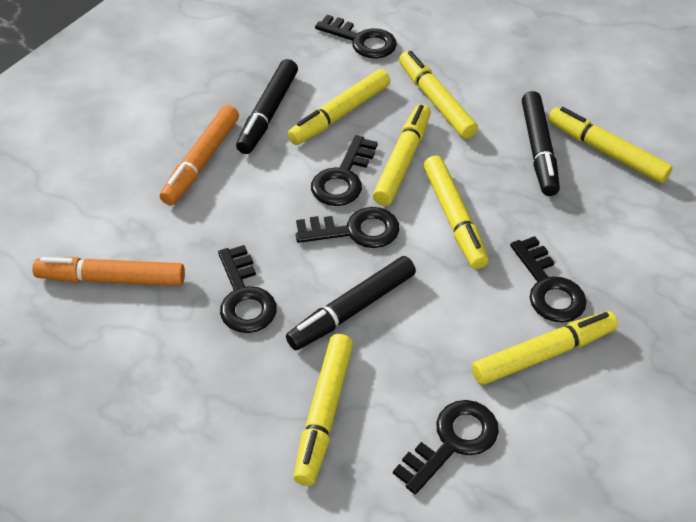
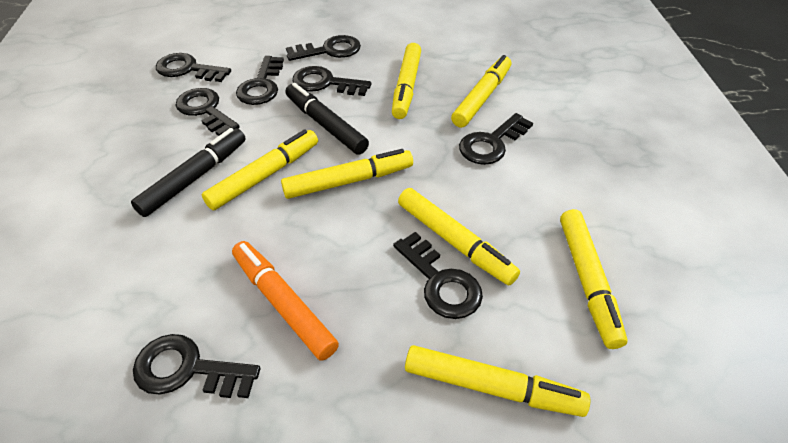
black key: [218,245,277,333] [296,207,400,248] [311,135,378,206] [315,15,397,59] [393,400,499,494] [510,236,586,323] = 6 -> [133,334,261,398] [156,53,231,82] [176,88,239,136] [236,56,284,105] [286,35,361,61] [292,66,371,96] [393,232,483,319] [459,113,533,165] = 8
black marker: [236,59,298,154] [286,256,416,350] [522,91,560,196] = 3 -> [131,128,246,217] [285,83,369,155] = 2
orange marker: [32,257,185,286] [160,105,239,205] = 2 -> [232,241,339,361] = 1

